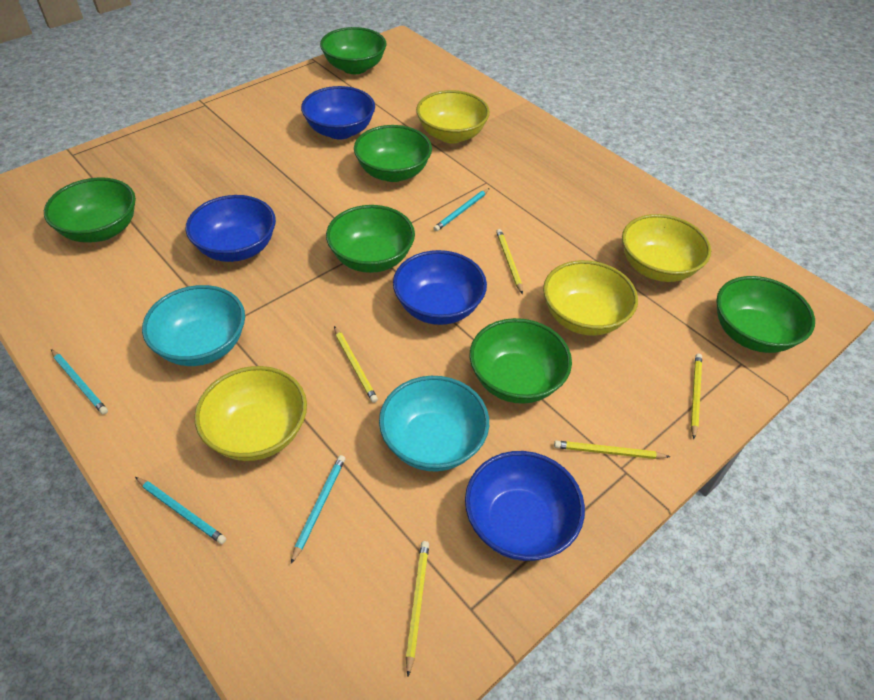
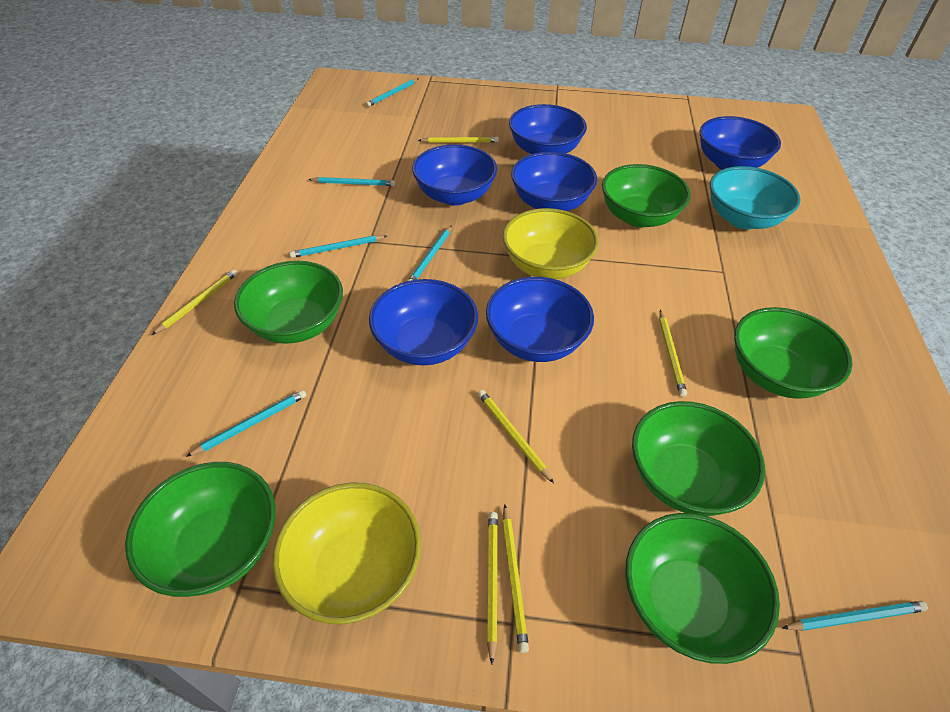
blue bowl: [185,195,276,262] [301,86,375,139] [393,250,487,325] [465,451,585,561] = 4 -> [369,279,478,365] [412,144,497,205] [486,277,594,362] [509,104,587,154] [511,152,597,211] [700,116,781,170] = 6
turquoise bowl: [142,285,245,366] [379,376,489,471] = 2 -> [710,166,801,229] = 1
turquoise pencil: [51,349,108,415] [135,477,226,544] [291,455,345,564] [434,188,490,231] = 4 -> [186,390,307,457] [290,235,387,258] [308,177,396,186] [366,79,418,107] [408,225,452,281] [782,601,928,631] = 6
yellow bowl: [194,366,307,461] [416,90,490,143] [543,260,638,336] [622,214,711,282] = 4 -> [273,483,421,624] [503,208,599,279] = 2
yellow pencil: [334,326,378,403] [406,541,429,677] [496,229,523,294] [554,440,670,459] [691,354,702,439] = 5 -> [152,269,238,335] [418,137,499,143] [478,390,554,483] [487,512,498,665] [502,504,529,653] [659,310,687,397] = 6

